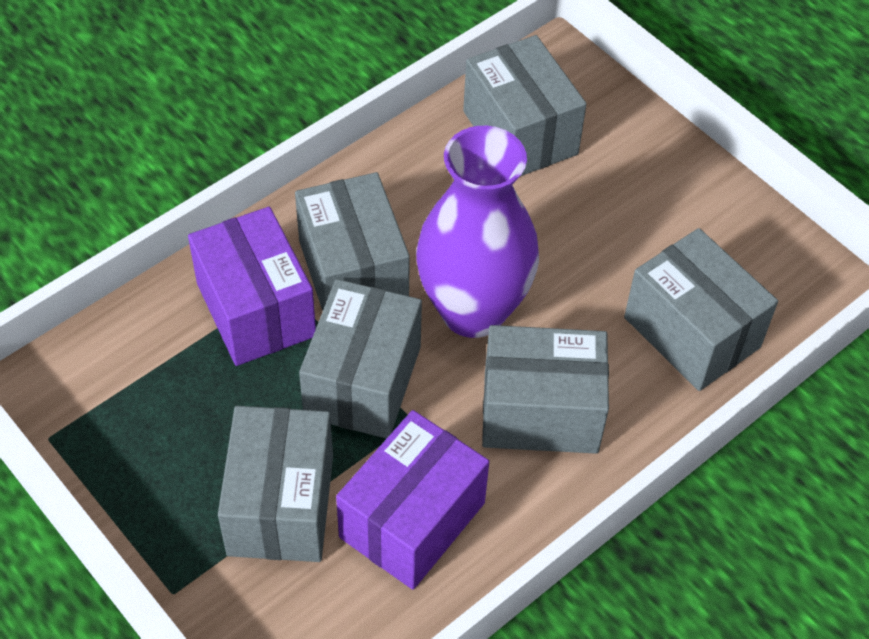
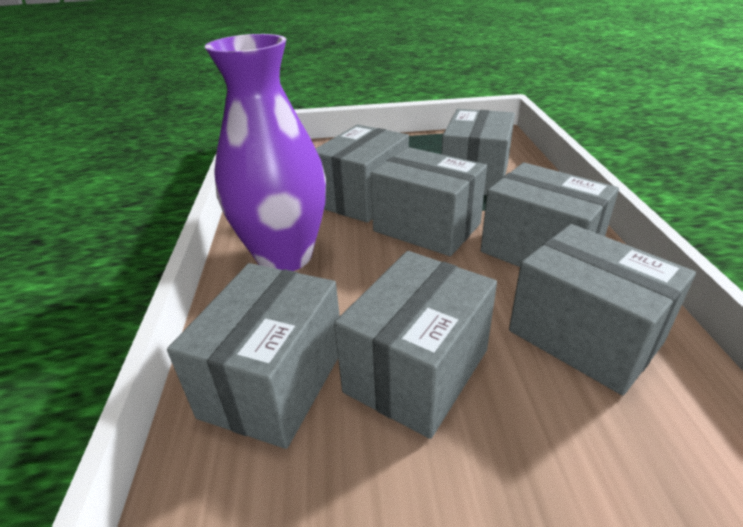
grey box: [218,406,333,562] [295,172,410,311] [299,279,422,439] [463,35,586,176] [482,325,609,454] [624,228,778,391] = 6 -> [167,263,340,449] [316,125,409,223] [334,251,497,439] [371,147,487,256] [442,109,515,195] [480,163,619,267] [509,224,696,396] = 7
purple box: [188,207,316,366] [336,410,489,590] = 2 -> none = 0

